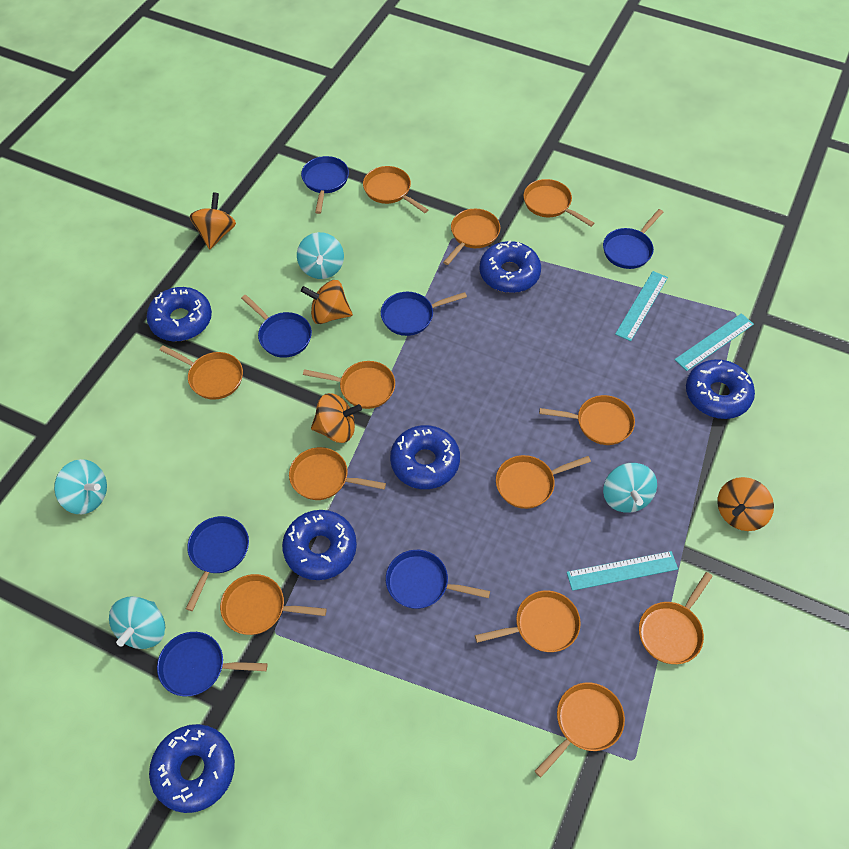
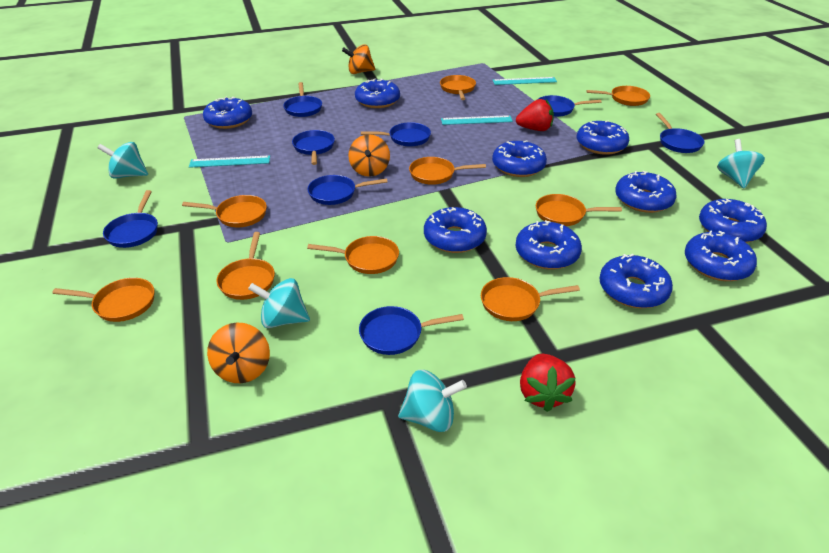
blue donut: [147,287,212,341] [149,724,235,813] [282,510,357,580] [390,425,460,489] [479,241,541,293] [686,359,755,419] = 6 -> [203,97,252,129] [355,79,400,108] [424,207,487,253] [492,141,547,177] [515,220,582,270] [577,120,629,155] [599,254,673,308] [615,171,677,213] [685,230,757,281] [699,199,767,243] = 10
blue pan: [157,632,268,696] [186,516,249,611] [241,295,312,358] [301,156,349,214] [381,292,467,336] [386,550,490,609] [603,209,663,269] = 7 -> [103,190,158,248] [283,82,322,117] [292,130,335,165] [307,175,388,205] [359,306,464,355] [361,122,431,147] [537,95,602,117] [656,113,704,153] = 8
orange pan: [160,345,243,400] [220,574,327,635] [289,447,386,500] [303,361,395,409] [363,166,428,213] [443,209,500,265] [475,591,581,652] [496,455,591,509] [523,179,594,227] [535,683,625,777] [539,395,635,445] [639,572,713,664] = 12 -> [52,278,155,322] [182,195,267,227] [216,232,275,300] [307,236,399,274] [409,157,486,185] [440,75,476,100] [481,277,580,321] [536,194,622,226] [586,86,650,106] = 9
orange spinning top: [190,192,236,249] [301,280,353,324] [311,393,362,443] [717,477,774,531] = 4 -> [207,323,270,383] [342,44,375,74] [348,134,390,177] = 3
red strawberry: none = 0 -> [516,99,554,131] [520,354,576,412] = 2

